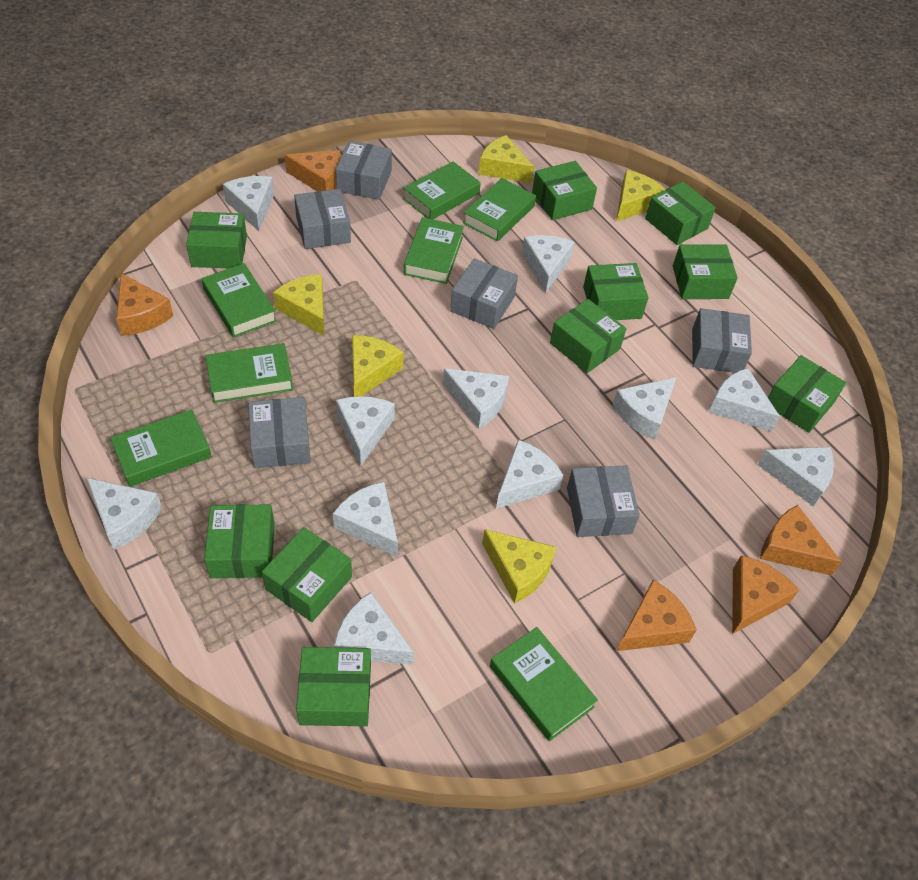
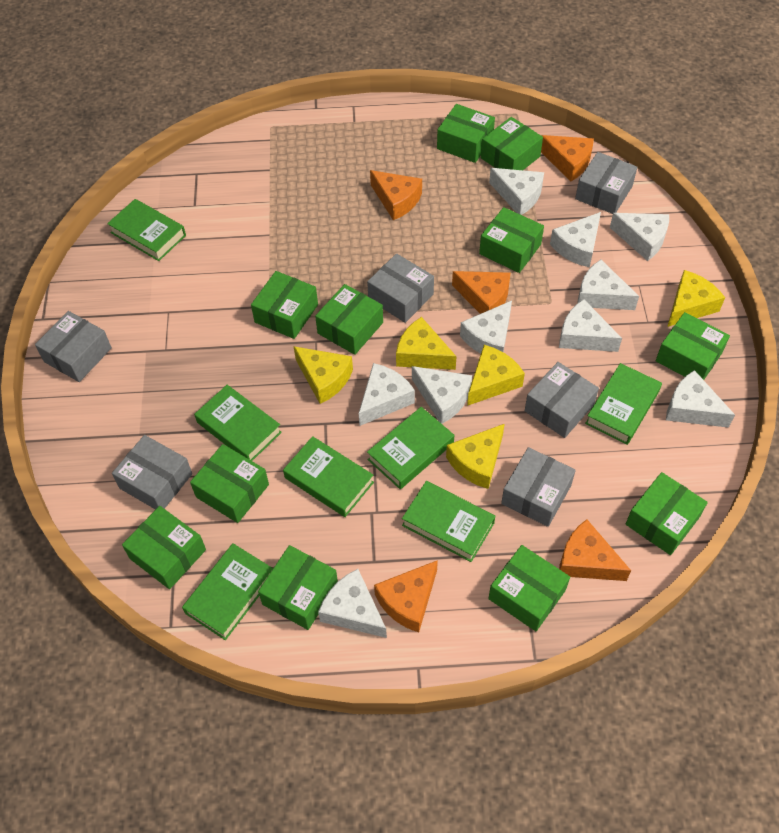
green box: [186,212,247,268] [204,504,275,578] [262,527,352,622] [296,647,371,726] [532,161,597,220] [550,299,626,373] [583,263,648,320] [645,181,716,245] [673,245,738,299] [768,355,846,433] = 10 -> [122,506,206,589] [190,444,269,523] [251,271,318,339] [258,545,338,630] [315,284,383,355] [437,104,495,163] [479,207,544,273] [481,117,543,170] [488,545,570,631] [626,472,708,555] [656,312,730,380] = 11
white cheese: [87,478,162,550] [223,176,274,231] [333,482,398,557] [334,592,414,665] [336,396,395,467] [443,368,509,429] [496,440,563,508] [522,235,574,293] [612,377,677,440] [709,368,780,432] [758,447,834,507] = 11 -> [318,569,387,638] [359,363,415,426] [412,366,472,424] [460,301,512,354] [489,168,544,215] [550,212,601,267] [559,299,622,352] [577,260,639,310] [610,213,669,261] [666,370,735,428] = 10

